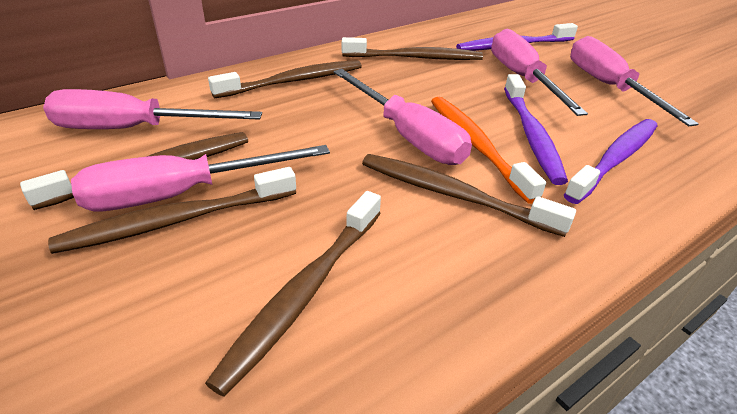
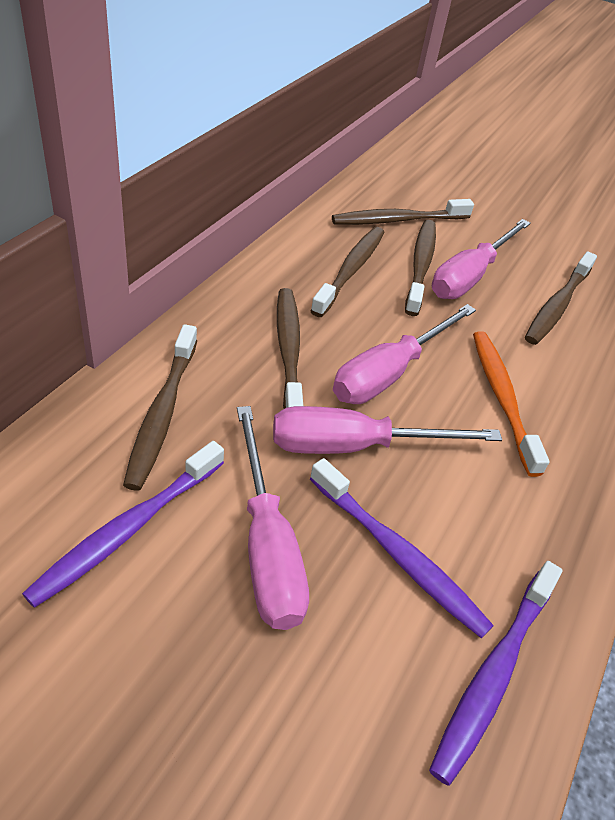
pink screwdriver: [43,89,262,129] [71,145,330,211] [333,69,472,165] [491,29,588,116] [570,36,699,126] = 5 -> [237,406,309,630] [273,406,502,454] [333,304,476,404] [431,219,531,299] = 4

